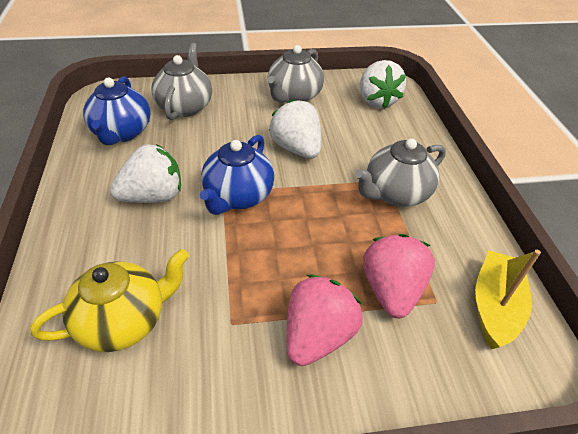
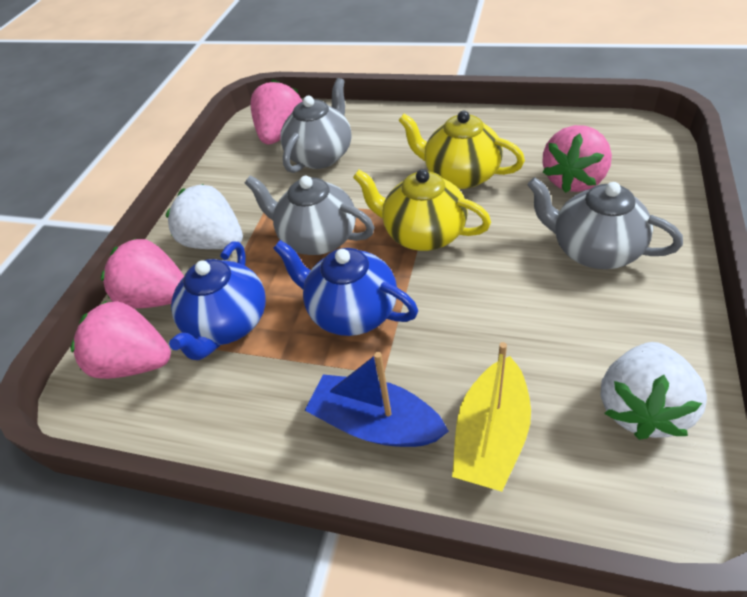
blue boat: none = 0 -> [305,352,449,447] = 1
pink strawberry: [286,275,363,366] [363,234,435,318] = 2 -> [70,300,171,379] [101,239,184,309] [250,80,303,145] [542,125,612,193] = 4
white strawberry: [110,144,181,203] [269,99,321,158] [360,60,406,109] = 3 -> [166,184,243,249] [600,342,707,440] = 2
yellow teapot: [30,249,189,352] = 1 -> [353,169,491,251] [398,111,525,189] = 2

